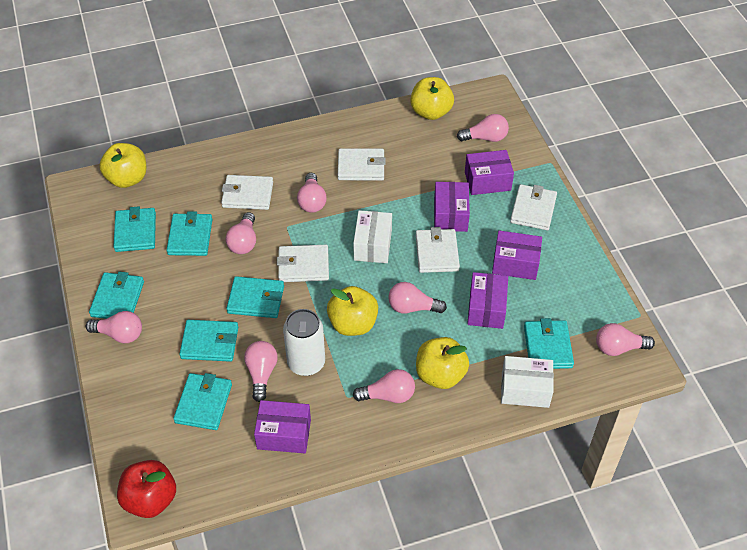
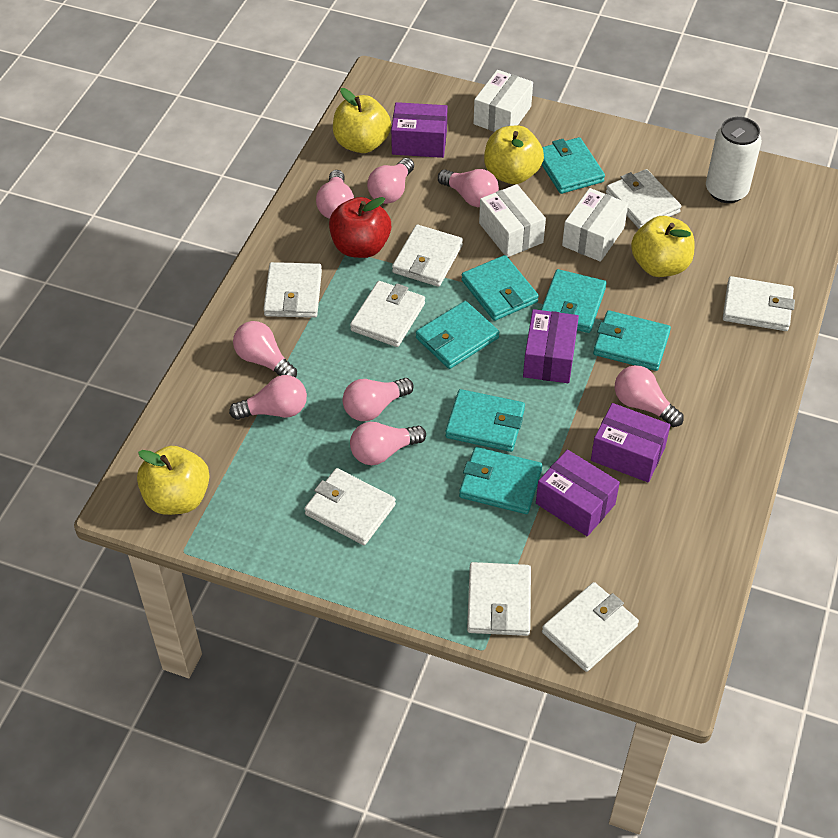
purple box: [254,400,311,453] [434,182,470,232] [465,150,514,195] [467,272,508,329] [492,231,542,280] = 5 -> [391,102,447,158] [523,309,579,383] [536,450,620,536] [591,403,670,482] = 4
white box: [353,210,392,263] [501,356,554,408] = 2 -> [473,70,533,132] [479,184,546,257] [562,188,628,262] = 3
white wallet: [221,175,273,210] [277,245,329,282] [338,148,386,180] [416,227,460,273] [510,184,557,230] = 5 -> [263,262,322,318] [304,468,396,545] [350,281,425,347] [392,224,463,287] [467,562,531,636] [542,582,639,672] [606,169,681,229] [723,276,795,331] = 8

